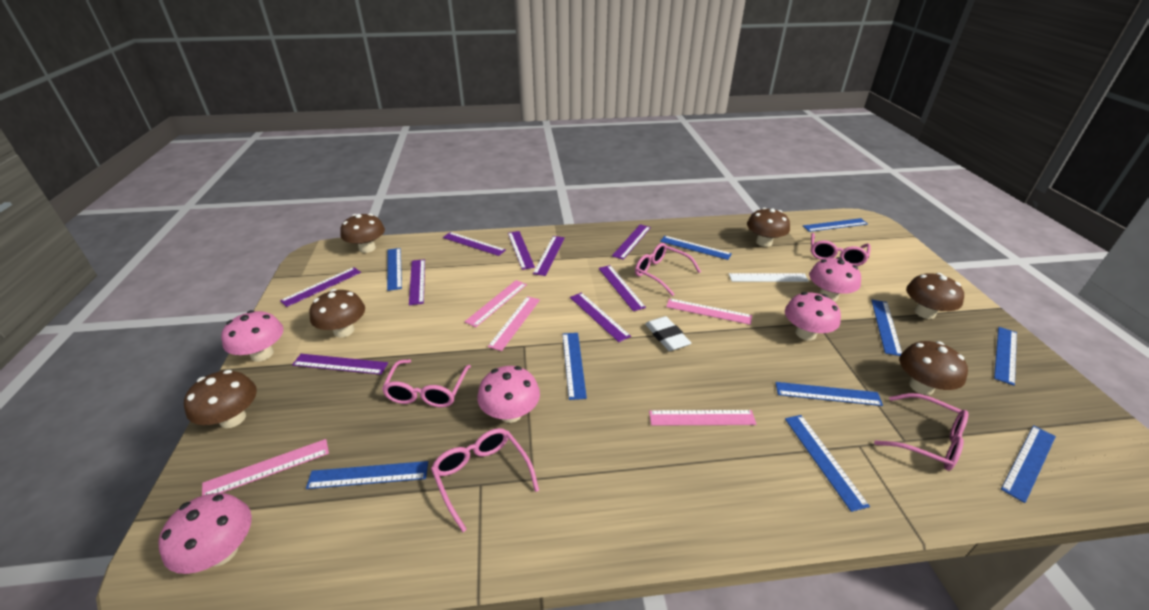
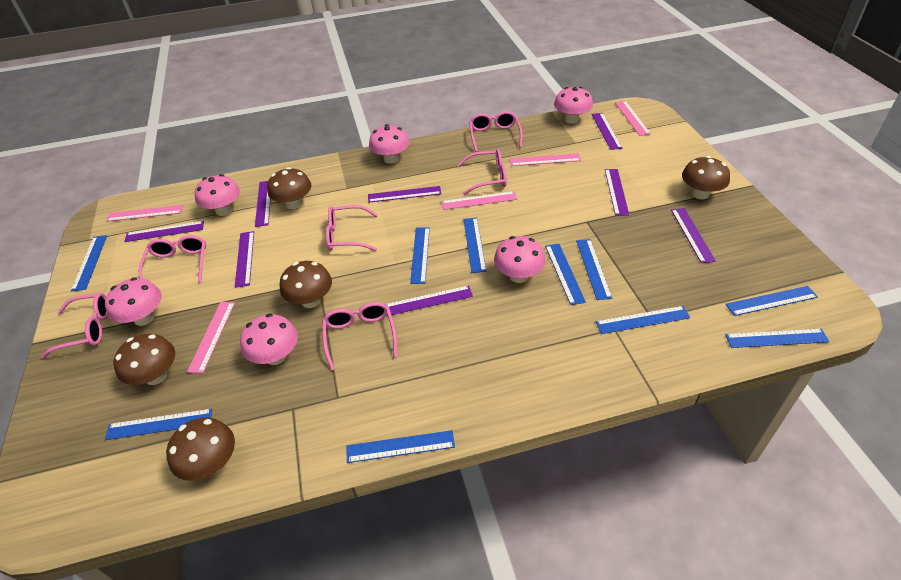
brown mushroom: [184,370,257,428] [309,289,365,338] [340,214,385,253] [747,208,790,247] [900,341,968,395] [906,273,964,319] = 6 -> [113,334,175,385] [166,417,235,481] [267,167,311,209] [280,261,332,308] [682,156,730,199] = 5
pink glasses: [382,359,471,407] [431,428,539,532] [635,243,701,296] [811,233,871,266] [874,393,968,471] = 5 -> [41,293,108,359] [139,235,206,282] [322,302,397,370] [326,205,378,251] [457,149,507,195] [469,111,523,152] = 6
pink mushroom: [158,493,252,574] [221,310,283,362] [478,366,540,423] [785,292,841,340] [809,257,861,302] = 5 -> [105,277,162,326] [194,174,240,216] [240,314,298,365] [369,124,409,164] [494,236,546,283] [554,87,593,124] = 6
purple ruler: [280,267,361,307] [292,354,388,375] [409,259,425,305] [443,232,506,256] [508,231,535,270] [533,236,565,276] [570,292,631,342] [598,265,646,311] [612,224,651,260] = 9 -> [124,221,204,242] [235,231,254,288] [255,181,271,227] [368,186,441,203] [385,285,473,316] [591,113,622,150] [605,169,629,216] [671,208,716,263] = 8
white eraser: [645,316,691,351] = 1 -> none = 0
white ruler: [729,273,809,282] = 1 -> none = 0

